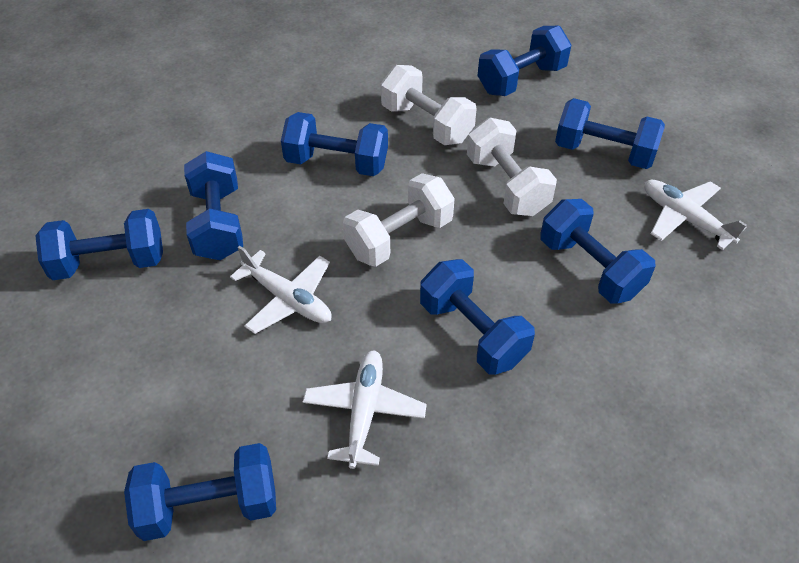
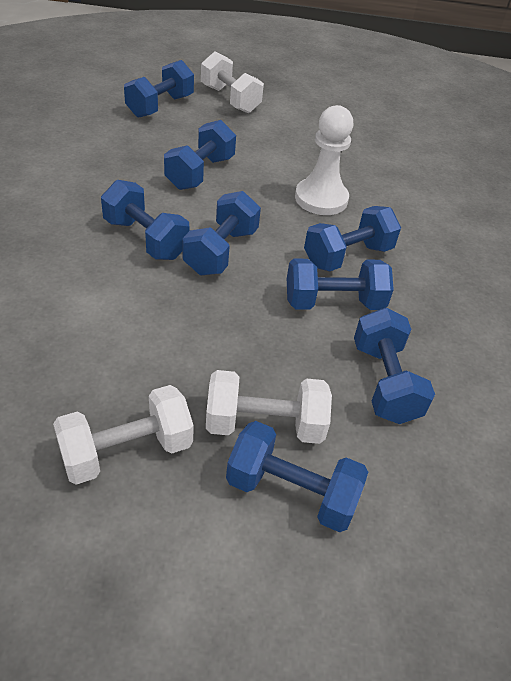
white pawn: none = 0 -> [295,105,354,215] = 1
white plane: [230,246,332,334] [303,350,427,469] [644,180,747,250] = 3 -> none = 0

